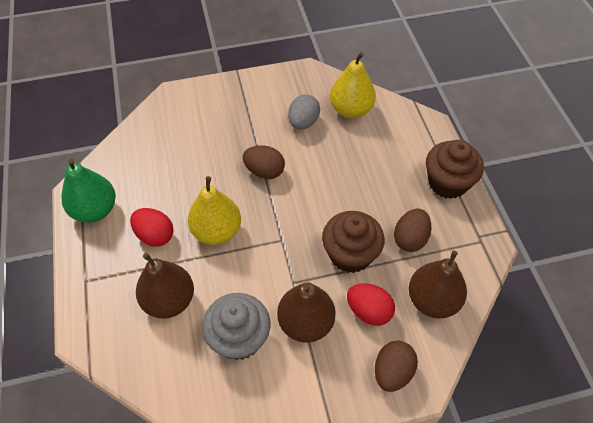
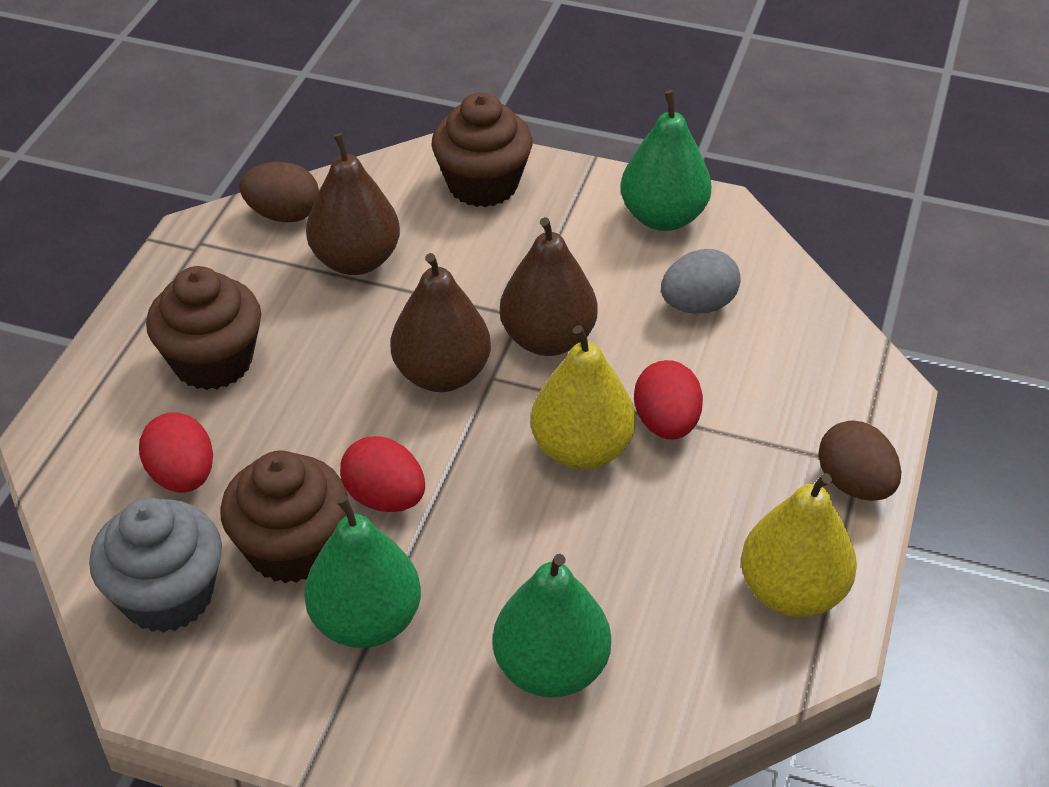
brown cupcake: [322,211,385,273] [426,140,484,199] = 2 -> [146,266,261,390] [220,450,348,583] [432,92,533,207] = 3
brown egg: [243,145,285,179] [375,341,418,392] [394,209,431,252] = 3 -> [239,162,319,222] [818,420,901,501] = 2
green pear: [61,159,116,223] = 1 -> [304,495,421,648] [493,554,611,697] [621,90,712,231] = 3
red egg: [130,208,173,247] [347,284,395,326] = 2 -> [139,412,213,493] [340,436,425,512] [634,360,703,439] = 3

